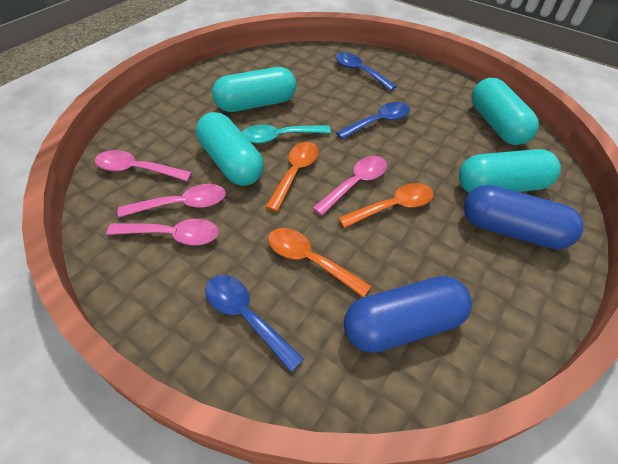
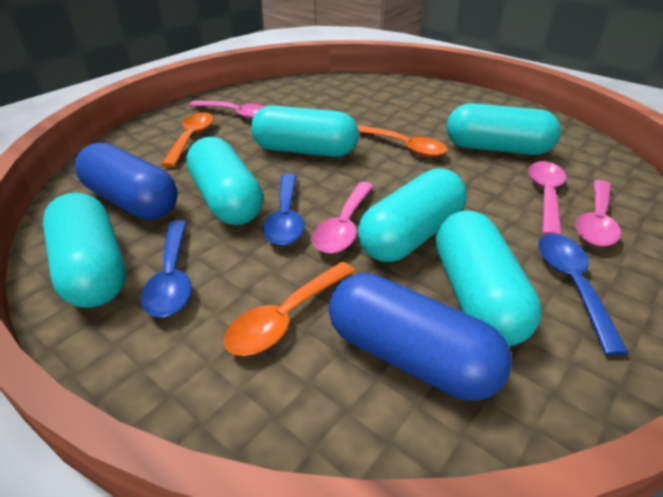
turquoise capsule: [196,112,264,186] [212,67,297,112] [459,149,561,193] [472,78,539,145] = 4 -> [43,193,126,308] [186,137,263,225] [251,105,359,157] [358,168,467,262] [436,210,542,346] [447,103,561,155] = 6
turquoise spoon: [242,125,331,143] = 1 -> none = 0

